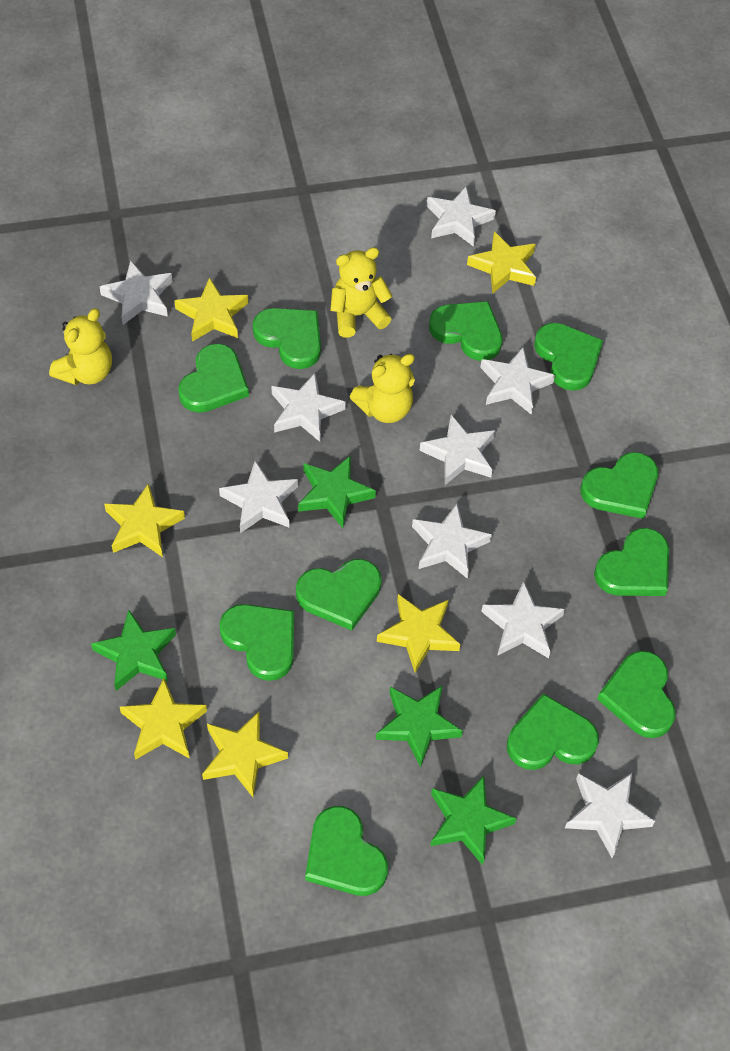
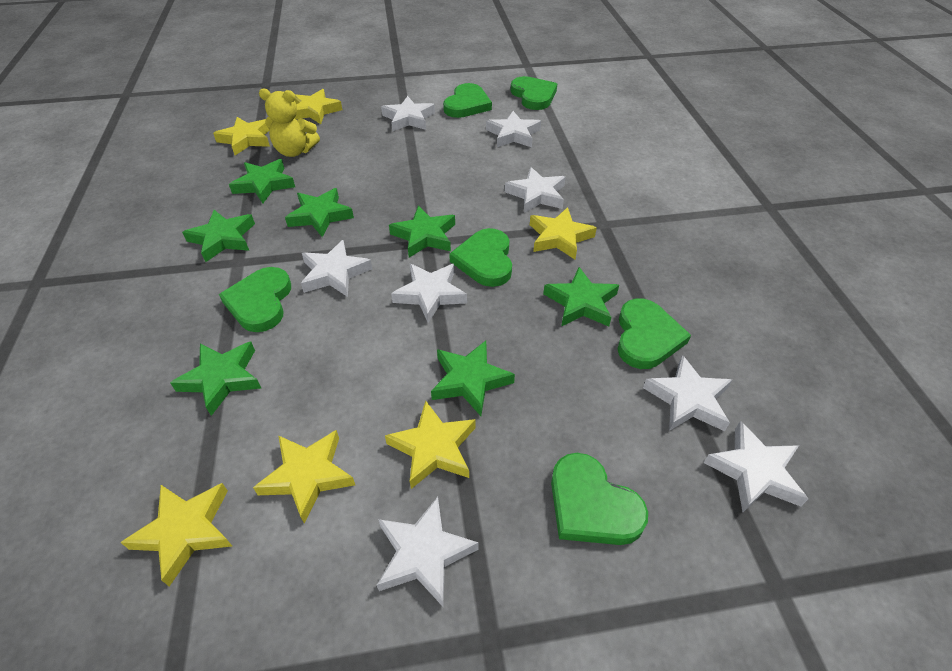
green heart: [178,344,249,413] [219,604,294,681] [253,308,321,369] [296,559,382,631] [305,806,388,896] [429,301,503,361] [507,693,599,770] [534,323,603,391] [581,452,658,519] [594,528,669,596] [597,651,676,738] = 11 -> [219,267,291,332] [443,83,492,118] [449,228,512,287] [511,76,557,110] [551,453,648,545] [617,299,691,369] = 6
green star: [91,610,176,691] [298,455,376,528] [376,685,463,767] [430,776,517,865] = 4 -> [170,341,261,416] [182,210,255,262] [229,159,295,203] [285,188,354,237] [389,206,455,258] [431,341,515,416] [543,267,619,327] = 7
white star: [100,260,173,325] [219,461,298,533] [272,373,346,442] [412,504,492,579] [419,415,495,485] [427,186,496,247] [480,347,555,414] [481,581,565,658] [565,773,655,858] = 9 -> [301,240,372,297] [377,497,478,607] [381,96,435,132] [391,263,467,323] [486,111,541,147] [505,167,566,213] [643,355,732,431] [704,421,808,512] = 8
yellow teddy bear: [49,308,112,385] [330,247,392,338] [350,354,415,423] = 3 -> [259,89,320,157] = 1

